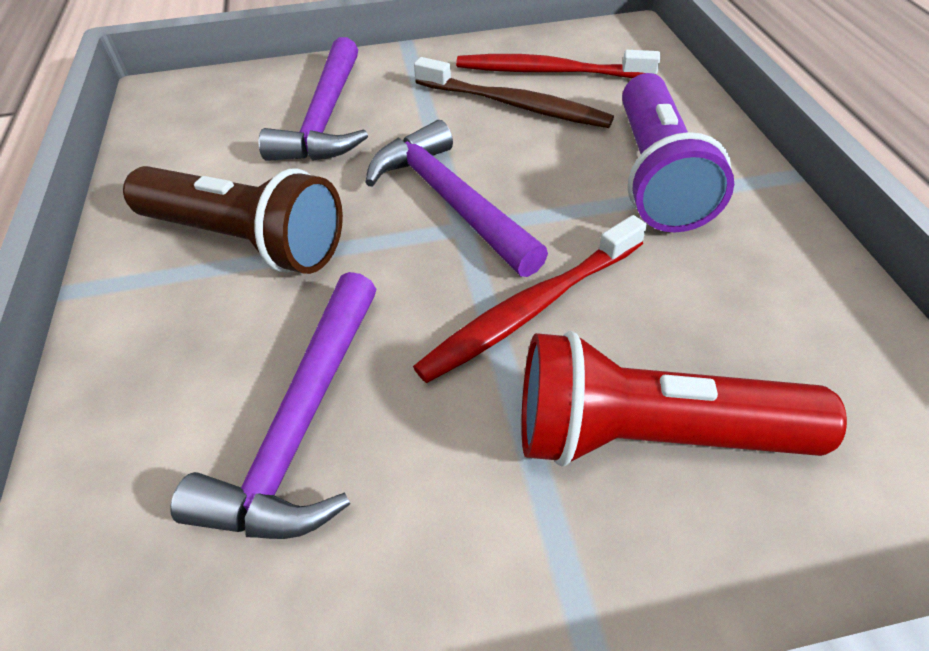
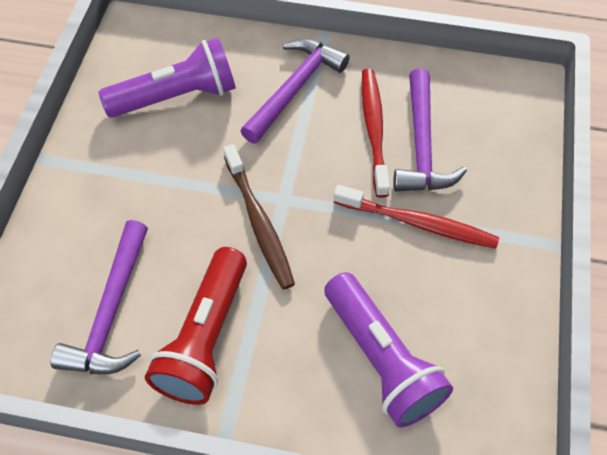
brown flashlight: [123,166,343,274] = 1 -> none = 0
purple flashlight: [622,73,734,232] = 1 -> [99,38,236,118] [324,272,453,428] = 2

